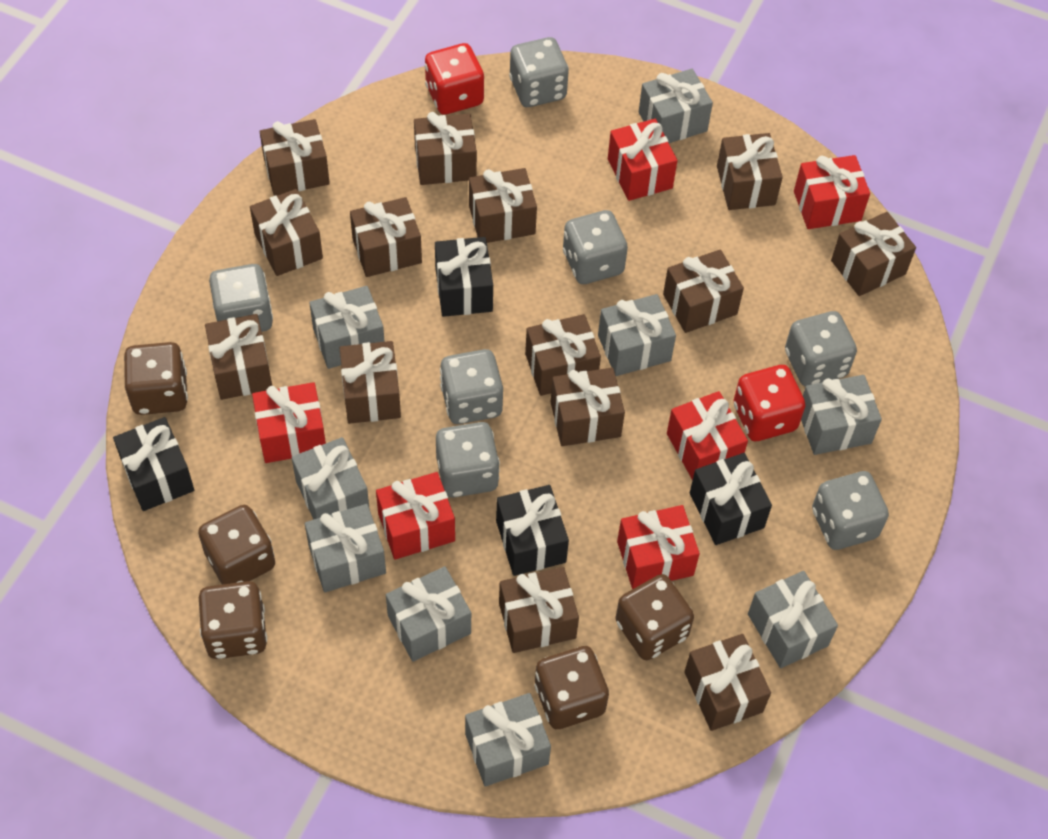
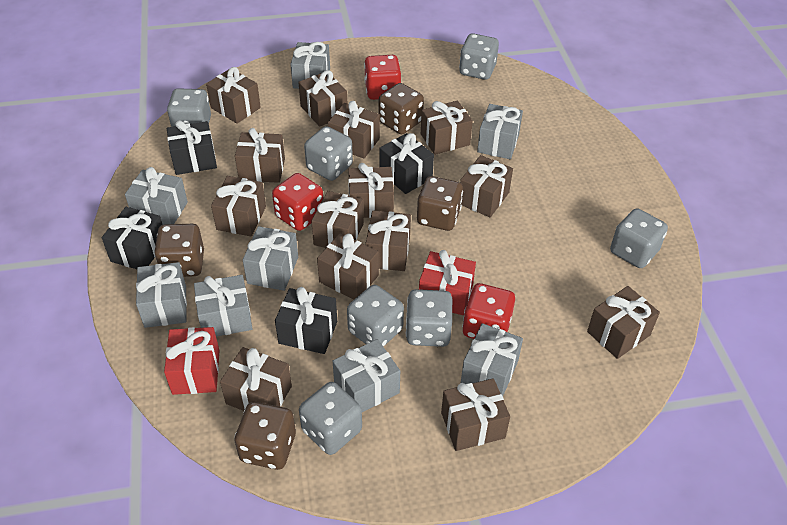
brown dice: [124,342,188,415] [198,505,275,585] [199,581,267,659] [535,646,609,729] [615,574,694,660] = 5 -> [154,224,204,277] [235,402,296,470] [379,83,424,134] [417,176,463,231] = 4
grey gift: [292,437,370,520] [305,504,386,592] [309,286,385,369] [386,566,471,662] [465,693,551,787] [598,294,676,376] [639,69,713,143] [748,571,838,668] [801,375,882,455] = 9 -> [125,167,188,225] [136,262,187,328] [194,275,253,337] [243,226,298,291] [290,42,330,89] [333,339,400,412] [461,323,523,396] [477,104,523,159] = 8
red dice: [425,43,484,115] [733,365,805,441] = 2 -> [272,173,323,231] [364,55,401,100] [462,283,515,339] = 3
red gift: [252,382,326,463] [376,472,455,560] [608,119,677,201] [617,505,700,589] [667,391,748,480] [794,155,870,229] = 6 -> [164,327,220,395] [419,250,476,315] = 2

